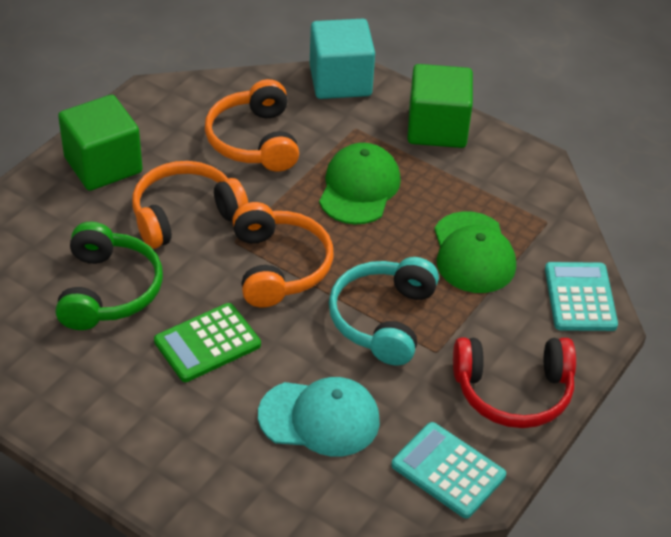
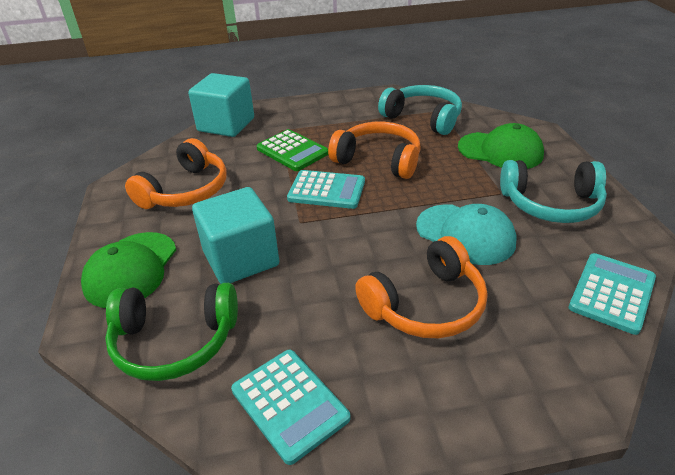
green cube: [58,95,143,191] [407,64,473,148] = 2 -> none = 0
red headphones: [453,338,576,428] = 1 -> none = 0
turquoise calculator: [391,422,506,519] [545,262,618,331] = 2 -> [231,350,350,465] [287,170,365,209] [569,253,656,335] = 3
turquoise cube: [310,19,375,99] = 1 -> [188,73,254,137] [192,187,279,284] = 2
turquoise headphones: [329,257,439,365] = 1 -> [378,85,462,135] [500,160,607,223] = 2

